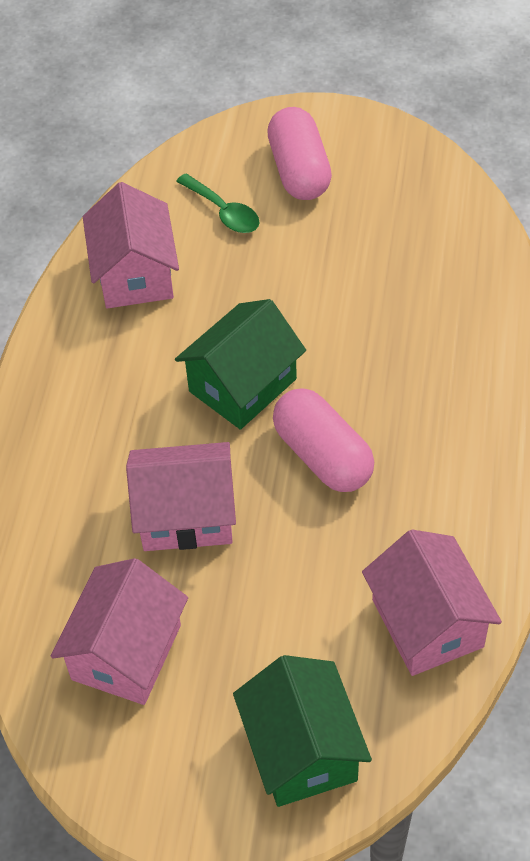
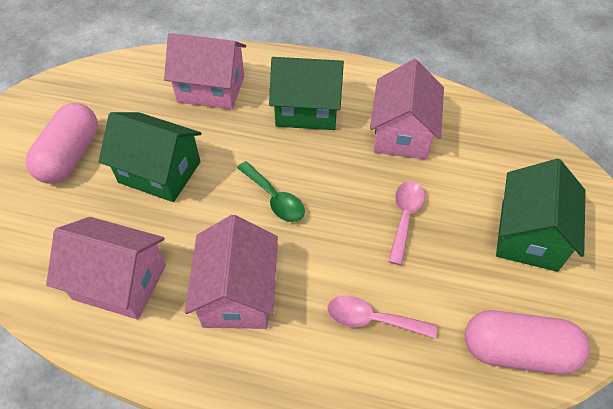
green house: [175,299,306,430] [233,655,372,807] = 2 -> [99,112,202,202] [269,57,344,130] [496,159,586,272] = 3
pink spoon: none = 0 -> [328,295,437,339] [388,181,425,265] = 2

